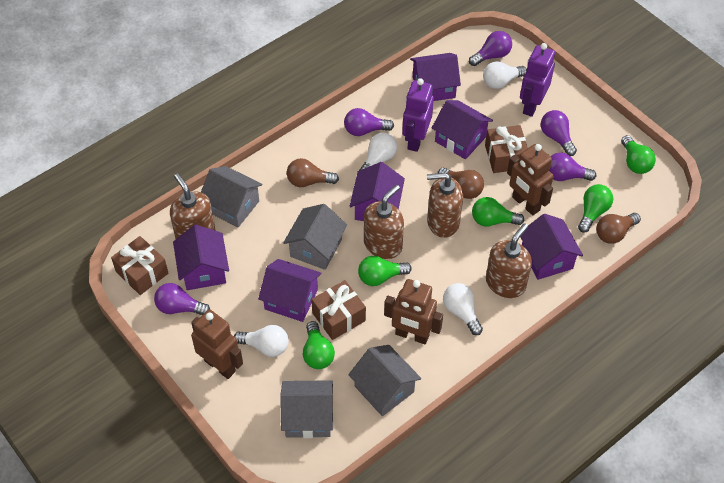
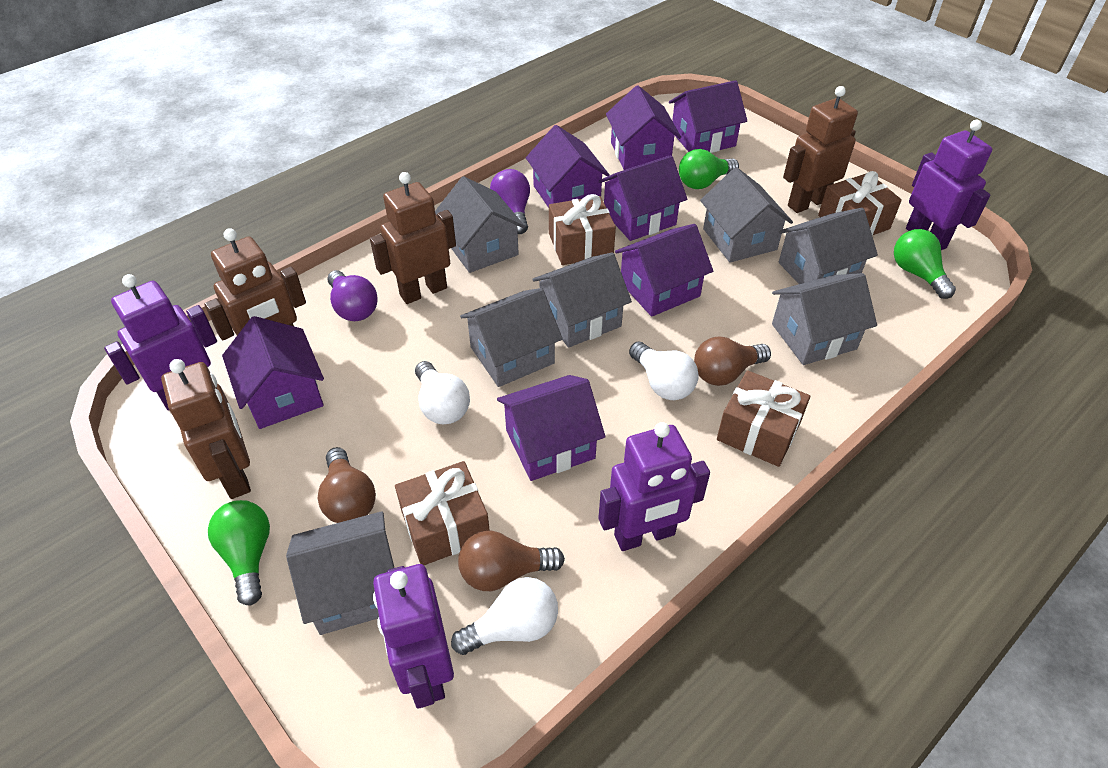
brown gift: [111,236,168,295] [311,280,366,340] [485,125,528,173] = 3 -> [395,461,490,565] [549,194,616,265] [717,370,810,467] [818,171,902,236] = 4
brown robot: [191,310,243,379] [384,279,443,344] [507,144,554,215] = 3 -> [161,359,251,499] [205,228,306,340] [370,172,456,304] [783,86,858,213] = 4
brown soap dispenser: [170,173,215,239] [364,185,404,259] [427,173,463,238] [486,223,532,298] = 4 -> none = 0
green light bulb: [303,321,335,369] [358,256,412,286] [472,197,524,226] [578,184,613,233] [621,135,656,174] = 5 -> [208,500,270,606] [679,149,739,189] [894,229,956,299] = 3
grey house: [201,166,263,227] [280,380,333,438] [283,204,347,270] [348,345,421,416] = 4 -> [286,511,394,635] [435,176,525,273] [460,288,563,387] [532,252,632,348] [700,167,793,262] [772,273,877,365] [779,208,878,284] = 7
purple house: [173,225,229,290] [258,259,322,322] [349,162,405,221] [410,53,461,101] [432,100,493,159] [520,214,583,280] = 6 -> [222,316,324,429] [497,375,605,481] [526,125,610,208] [599,155,687,241] [606,86,681,170] [615,224,713,317] [669,80,747,153] = 7
purple light bulb: [154,283,210,315] [344,108,394,136] [469,31,512,66] [541,110,577,156] [549,152,596,181] = 5 -> [327,270,378,321] [490,169,530,234] = 2
purple robot: [402,78,434,152] [520,43,555,117] = 2 -> [104,274,217,411] [373,564,454,709] [598,422,710,551] [906,120,992,250] = 4
white light bulb: [234,325,289,357] [359,133,397,171] [443,283,483,335] [483,61,527,89] = 4 -> [415,361,470,424] [451,577,558,655] [629,342,699,400] = 3

